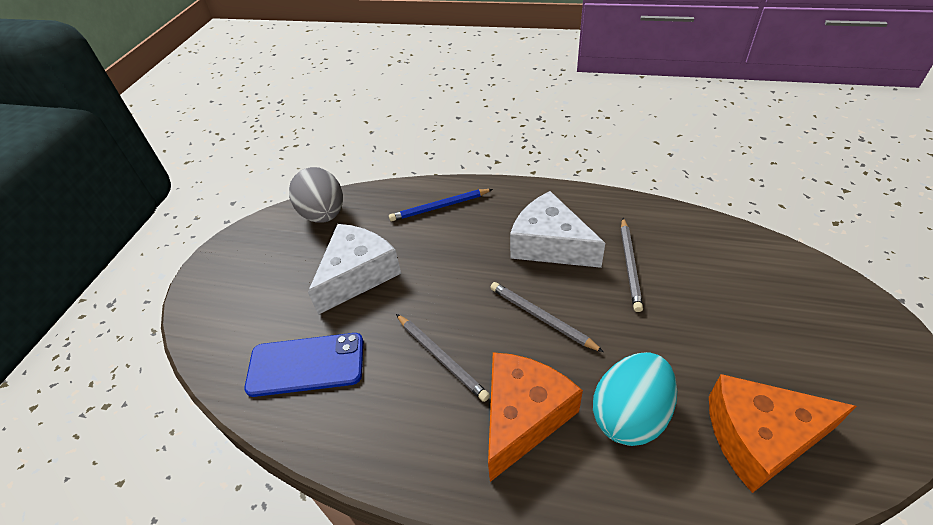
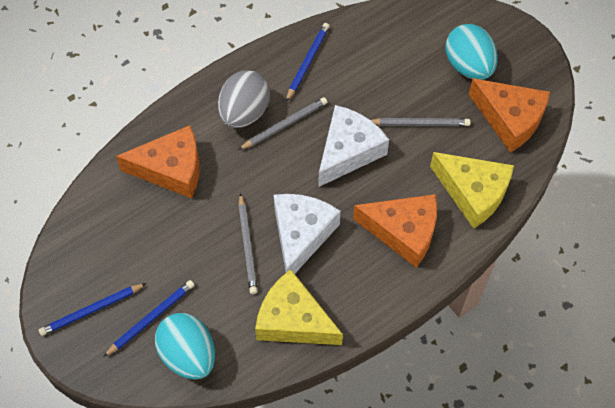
blue pencil: [389,189,493,221] = 1 -> [39,283,146,336] [103,280,194,357] [286,23,330,102] = 3
blue phone: [244,333,363,397] = 1 -> none = 0
orange cheese: [488,352,583,482] [709,374,857,493] = 2 -> [116,125,200,198] [353,194,437,268] [468,78,550,153] = 3
turquoise egg: [593,352,677,446] = 1 -> [155,313,215,380] [446,24,498,80] = 2
yellow cheese: none = 0 -> [255,269,343,345] [430,152,514,229] = 2

